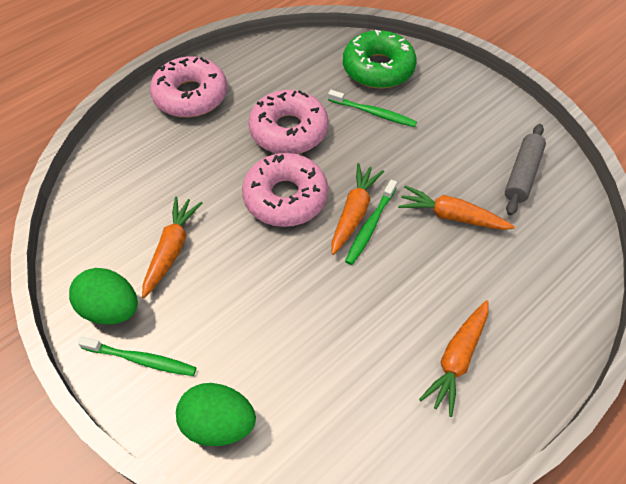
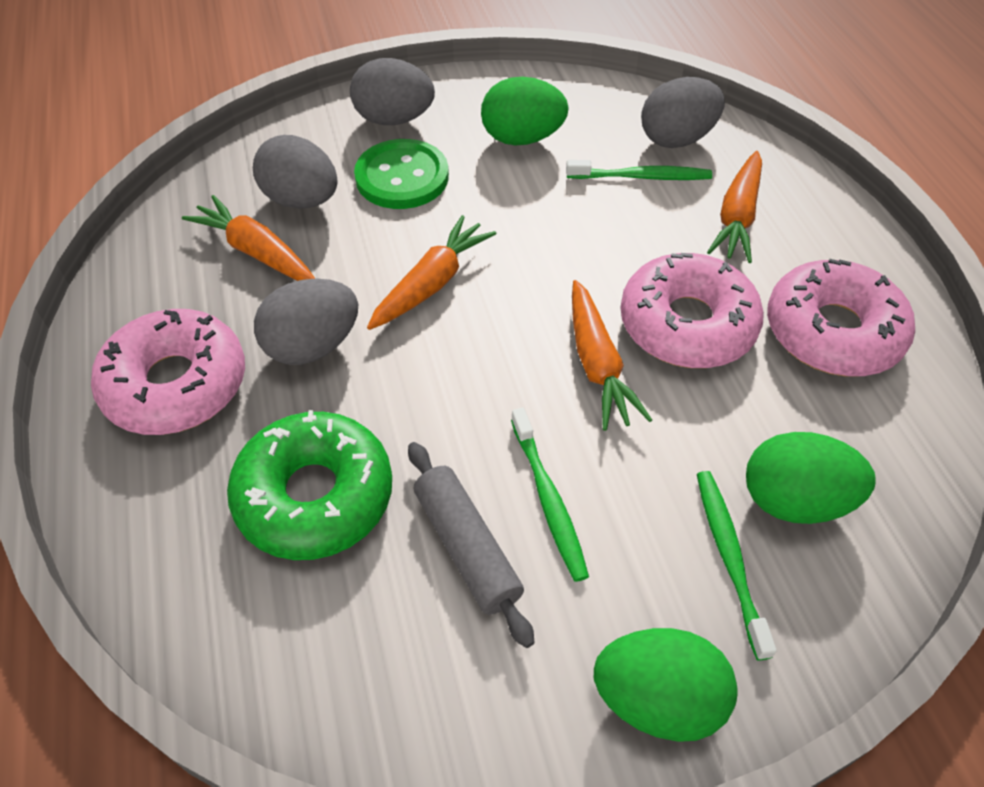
green button: none = 0 -> [354,139,449,209] = 1
green egg: [69,268,138,324] [176,383,256,446] = 2 -> [481,77,569,145] [594,628,738,742] [746,432,876,524] = 3
grey egg: none = 0 -> [253,135,337,209] [254,278,358,365] [350,58,435,125] [641,77,725,148] = 4

